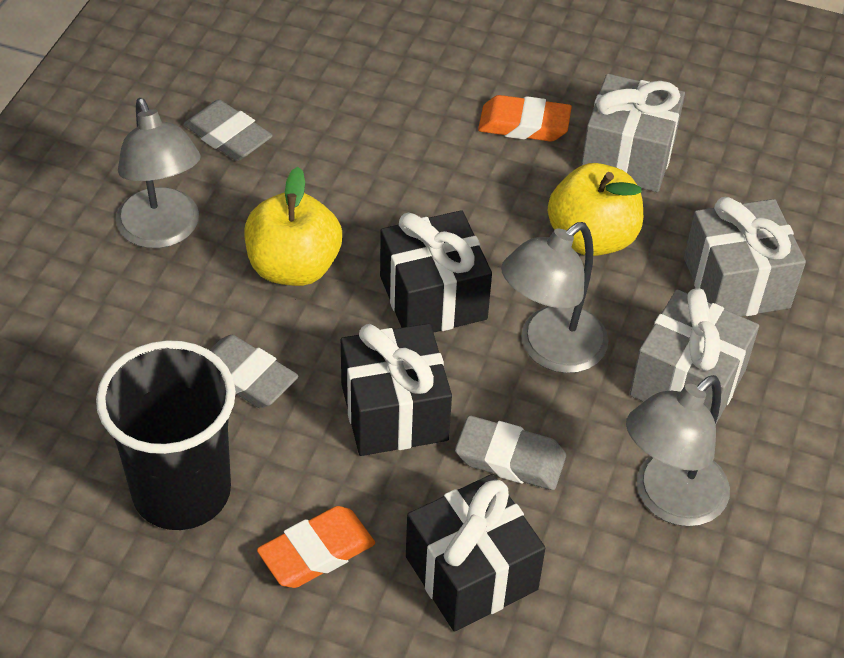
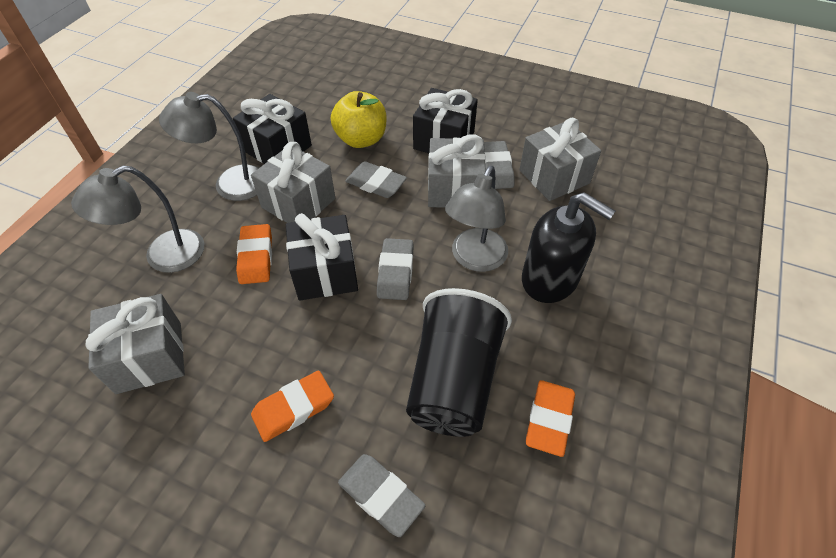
black soap dispenser: none = 0 -> [522,192,615,303] = 1
grey eraser: [184,100,273,161] [210,335,298,408] [455,416,566,490] = 3 -> [338,454,425,537] [345,161,407,198] [377,238,414,300] [484,141,514,189] = 4
grey gift: [581,74,685,192] [630,288,759,425] [684,197,806,316] = 3 -> [86,294,185,394] [251,142,335,223] [428,135,486,208] [519,118,601,201] = 4
orange eraser: [257,506,375,588] [478,95,572,142] = 2 -> [236,224,272,284] [251,371,334,442] [526,380,575,457] = 3
yellow apple: [244,167,342,286] [548,163,643,256] = 2 -> [331,91,386,148] = 1

